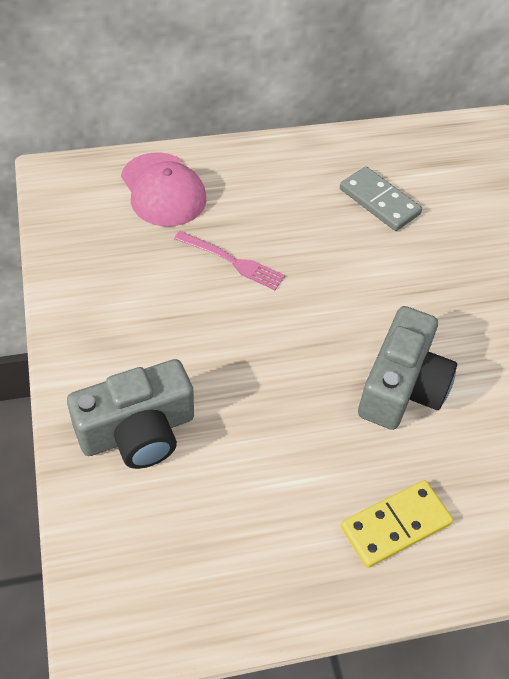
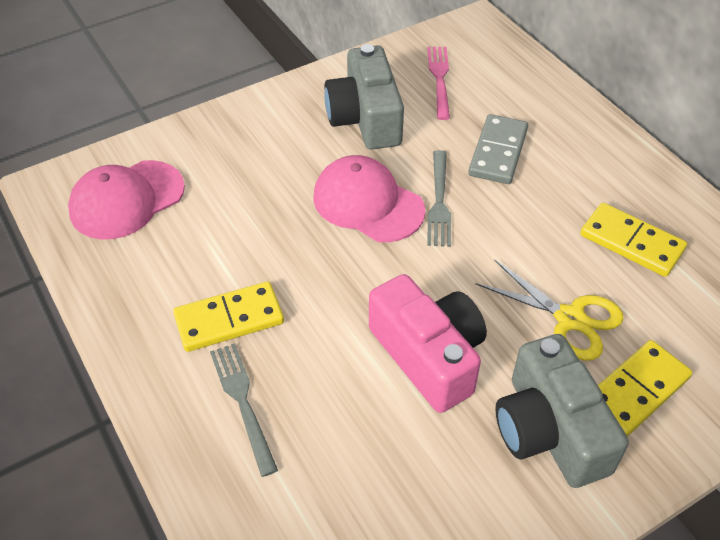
grey fork: none = 0 -> [210,343,278,477] [427,150,451,247] = 2
pink camera: none = 0 -> [369,274,487,413] = 1
pink cap: [121,153,206,227] = 1 -> [68,160,185,239] [313,155,425,242] = 2
yellow domino: [340,480,453,568] = 1 -> [173,281,284,352] [580,203,687,277] [598,340,693,437] = 3
yellow scissors: none = 0 -> [475,259,624,361] = 1

